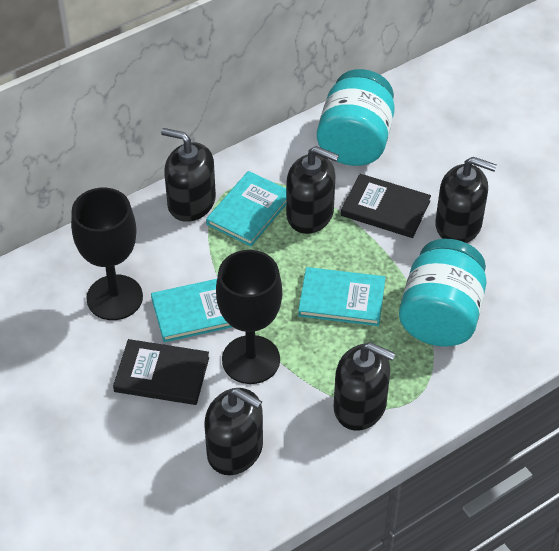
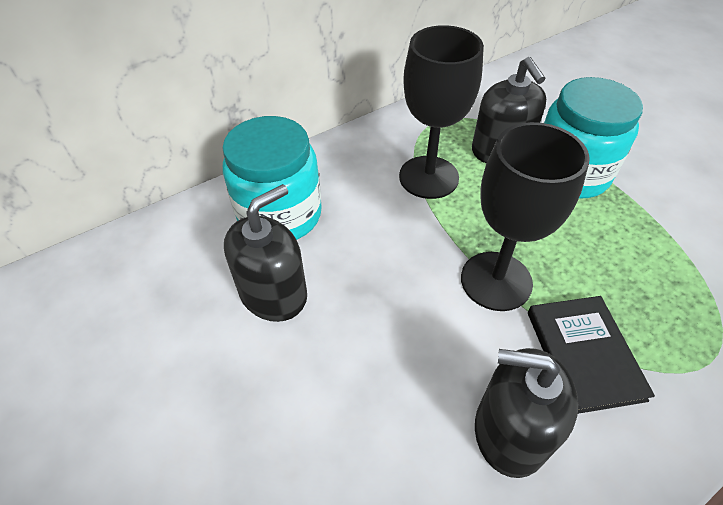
black book: [113,339,209,405] [341,174,431,238] = 2 -> [528,296,655,414] = 1
black soap dispenser: [161,128,216,222] [204,388,263,475] [286,146,339,234] [334,342,396,431] [435,157,497,243] = 5 -> [224,184,307,322] [472,57,546,163] [475,348,578,478] = 3
turquoise book: [151,279,232,343] [206,171,286,246] [298,267,385,326] = 3 -> none = 0

